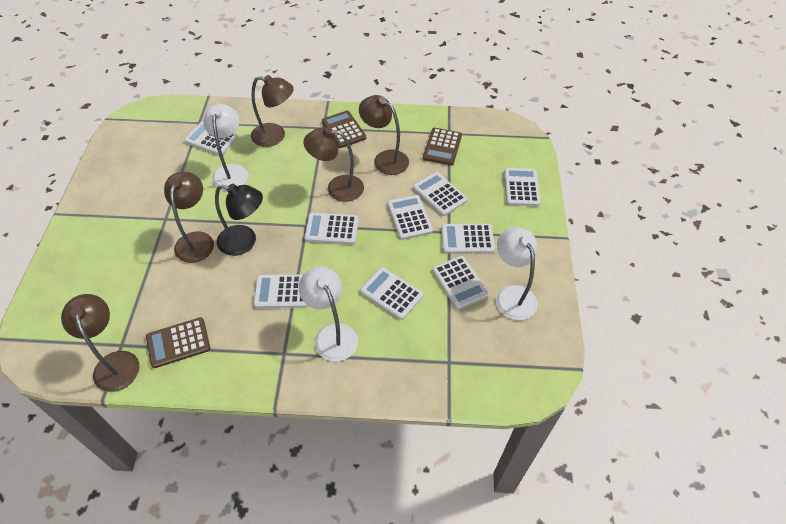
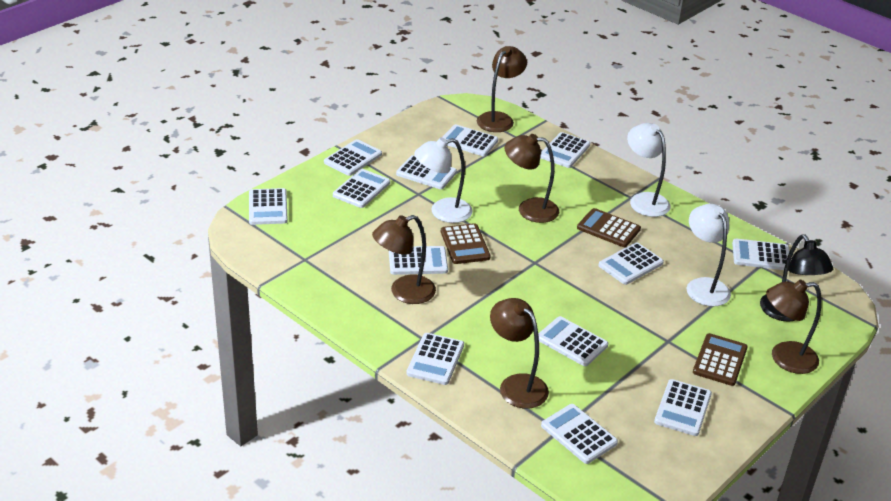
white calculator: [184,122,238,155] [253,274,308,308] [304,213,359,244] [360,267,423,320] [387,195,433,240] [413,172,467,216] [432,256,489,310] [441,224,495,254] [504,168,541,206] = 9 -> [249,188,288,225] [324,139,382,176] [333,169,390,208] [389,246,448,275] [396,155,457,189] [406,333,464,385] [442,124,498,156] [538,316,608,366] [540,132,590,168] [541,404,618,464] [598,242,664,285] [654,379,712,436] [732,238,791,270] = 13

